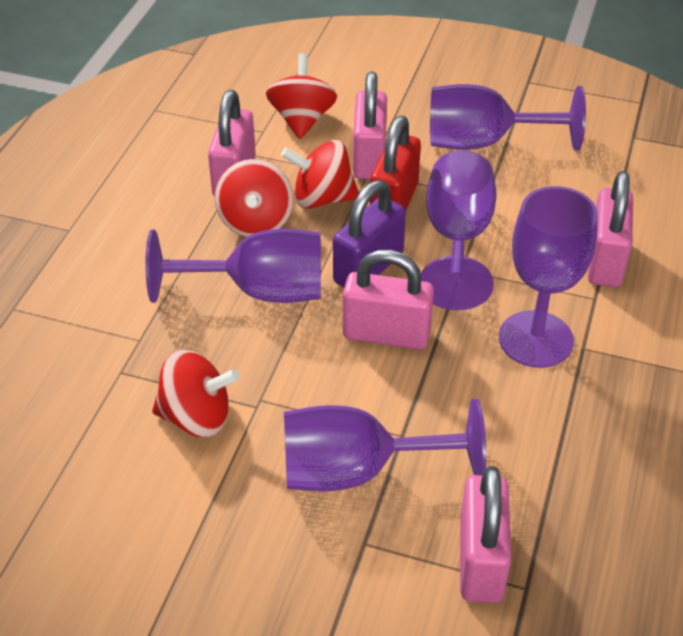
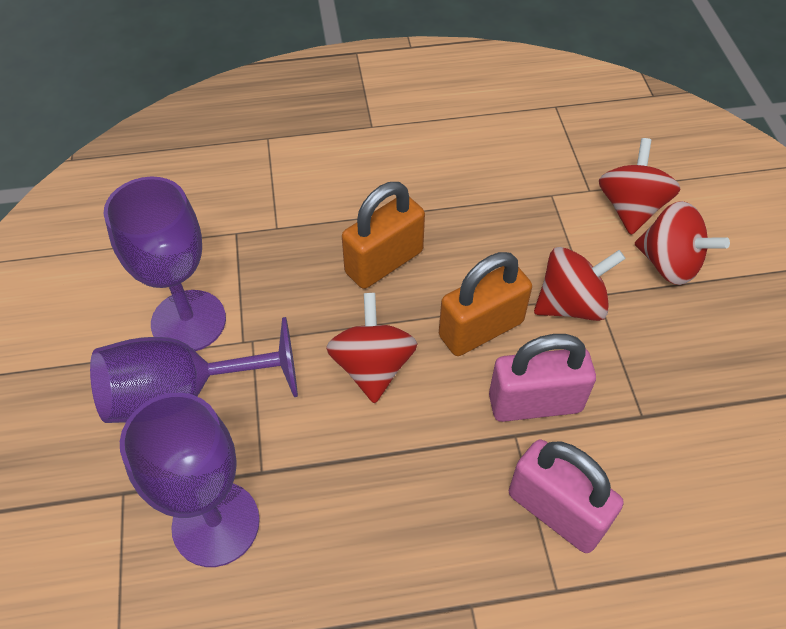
orange padlock: none = 0 -> [342,182,425,289] [439,252,532,356] = 2
pink padlock: [208,90,256,196] [343,250,434,349] [353,72,387,179] [460,466,511,603] [588,171,633,287] = 5 -> [489,334,596,422] [509,439,624,553] = 2
purple goblet: [145,229,321,303] [284,399,486,491] [421,150,496,311] [430,84,586,151] [499,186,598,368] = 5 -> [90,317,298,423] [104,176,226,351] [120,393,260,567] = 3
purple padlock: [333,180,406,287] = 1 -> none = 0
red padlock: [370,116,421,211] = 1 -> none = 0

